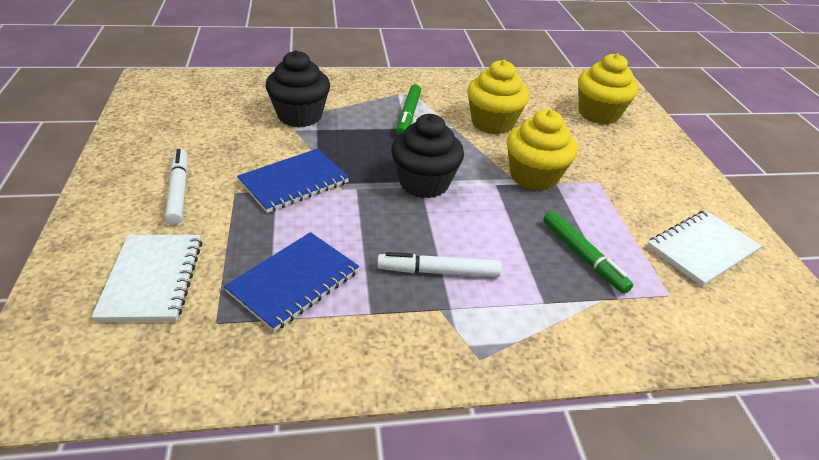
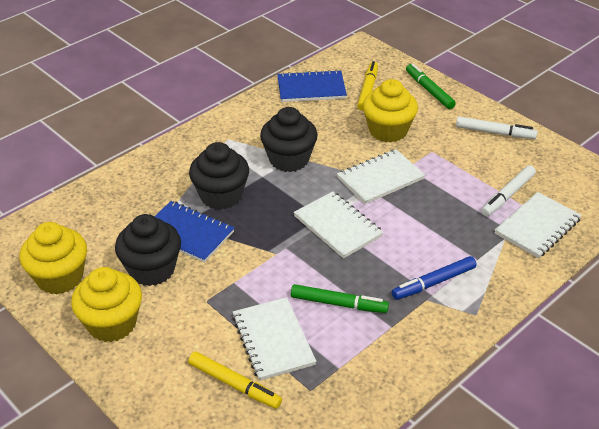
black cupcake: [266,50,330,127] [391,114,464,198] = 2 -> [115,214,181,286] [189,142,249,210] [260,107,318,172] = 3
blue marker: none = 0 -> [392,256,477,300] = 1
white notebook: [91,235,202,322] [647,210,762,287] = 2 -> [232,297,316,381] [294,191,384,258] [337,149,425,204] [495,192,582,258] = 4
yellow marker: none = 0 -> [188,351,282,409] [357,61,378,111] = 2

